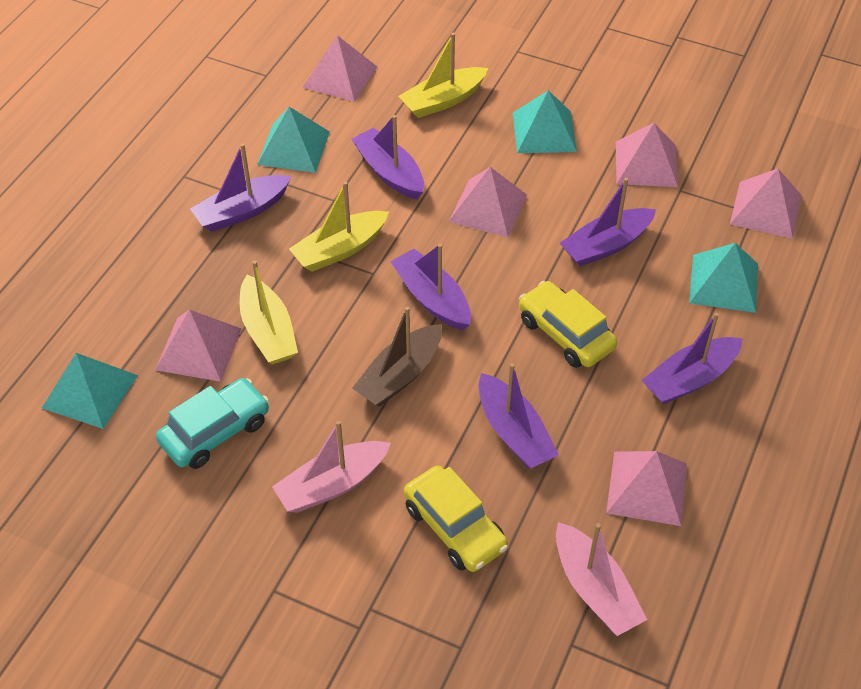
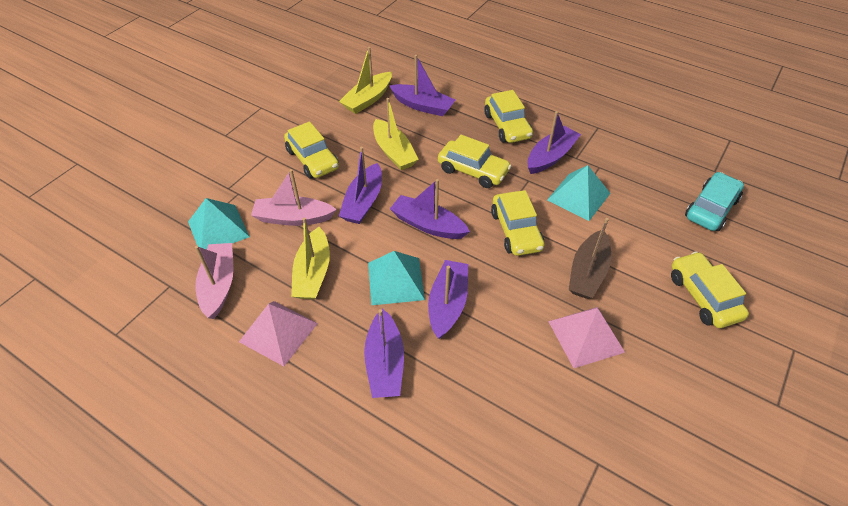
pink pyramid: [155,310,241,382] [302,35,377,102] [448,167,527,238] [606,451,687,526] [616,123,678,187] [730,169,801,238] = 6 -> [239,301,318,366] [548,307,625,368] = 2
turquoise pyramid: [42,353,138,429] [257,107,330,173] [513,90,577,153] [689,243,758,313] = 4 -> [188,198,250,250] [368,251,425,305] [547,165,610,221] = 3
yellow car: [404,466,508,572] [519,281,617,368] = 2 -> [284,121,339,179] [438,135,511,188] [484,90,533,143] [491,190,544,256] [671,251,749,328] = 5

